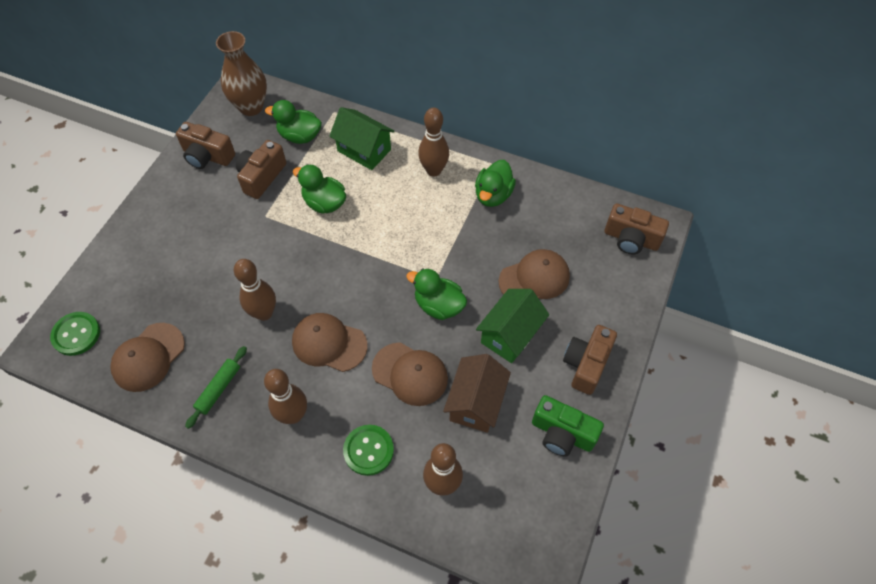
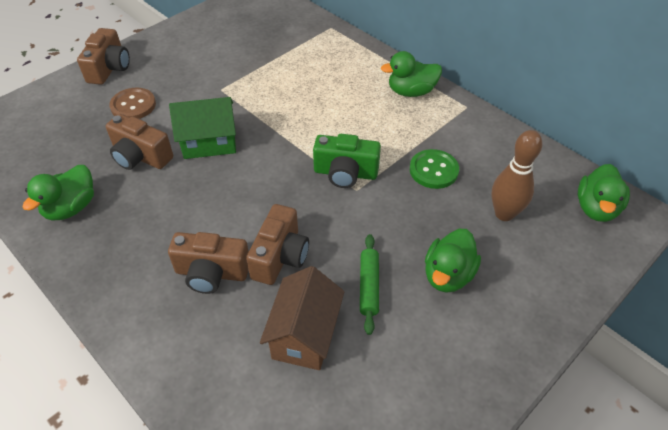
brown bowling pin: [234,259,276,321] [264,369,307,424] [418,108,449,177] [423,443,463,496] = 4 -> [491,130,542,221] = 1
brown button: none = 0 -> [109,88,156,119] = 1
brown cap: [110,323,185,392] [292,313,367,372] [372,342,448,406] [499,249,570,299] = 4 -> none = 0
brown vase: [216,31,267,116] = 1 -> none = 0
green button: [50,312,100,356] [343,425,394,476] = 2 -> [410,149,459,189] = 1
green house: [329,107,395,170] [476,289,549,363] = 2 -> [169,97,236,159] = 1

